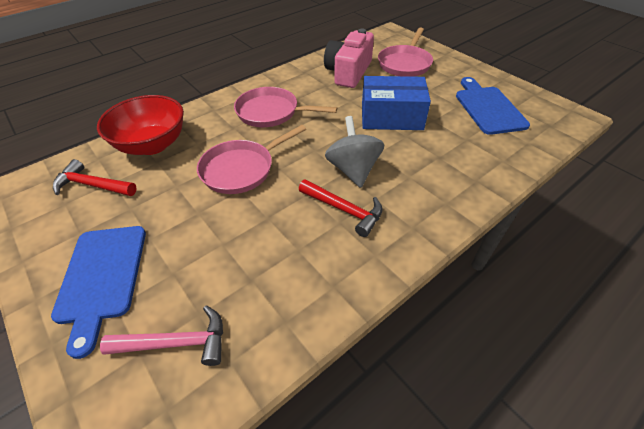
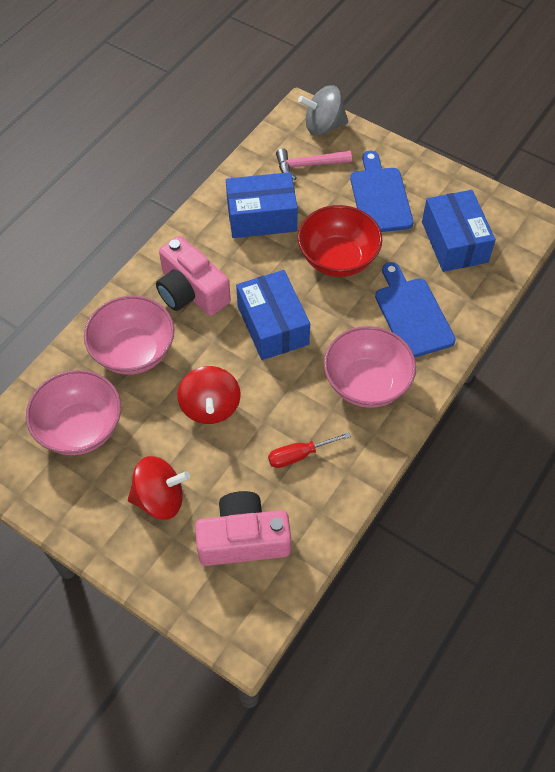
blue box: [362,76,431,130] = 1 -> [226,172,298,238] [236,270,310,360] [422,190,496,272] = 3
pink bowl: none = 0 -> [26,370,121,455] [84,296,174,374] [324,326,416,408] = 3
pink camera: [324,29,374,88] = 1 -> [156,236,231,316] [195,491,291,566] = 2
pink pan: [197,125,306,194] [234,87,337,127] [378,27,433,77] = 3 -> none = 0
red hammer: [53,159,137,196] [299,179,382,237] = 2 -> none = 0
red screwdriver: none = 0 -> [268,432,351,468] = 1
red spinning top: none = 0 -> [128,456,190,520] [177,366,240,424] = 2

